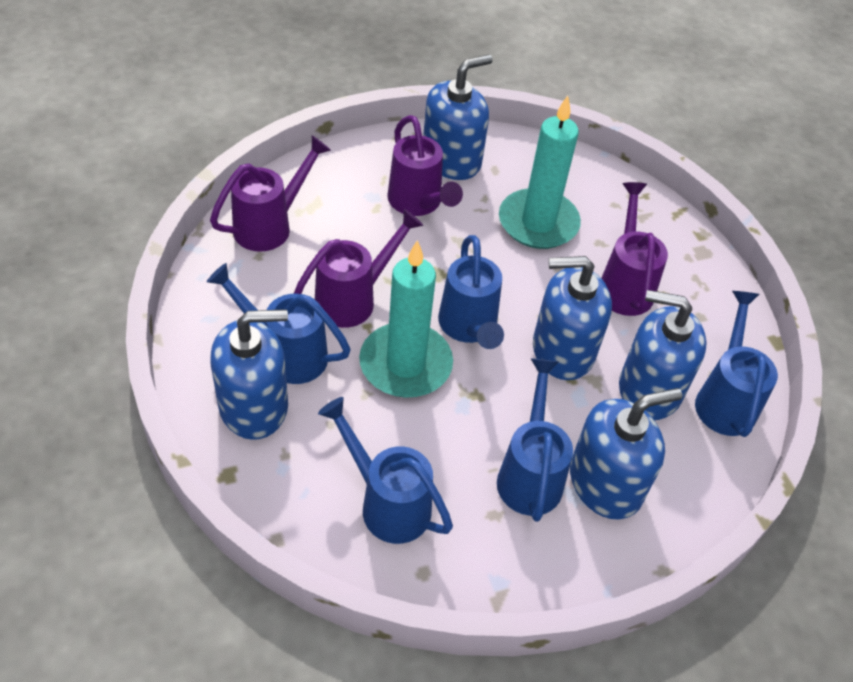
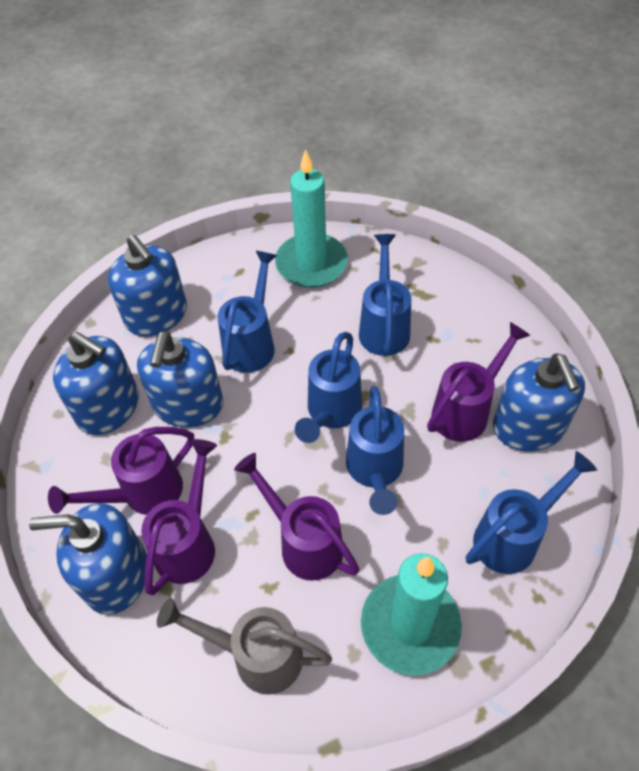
grey watering can: none = 0 -> [157,598,332,695] = 1

